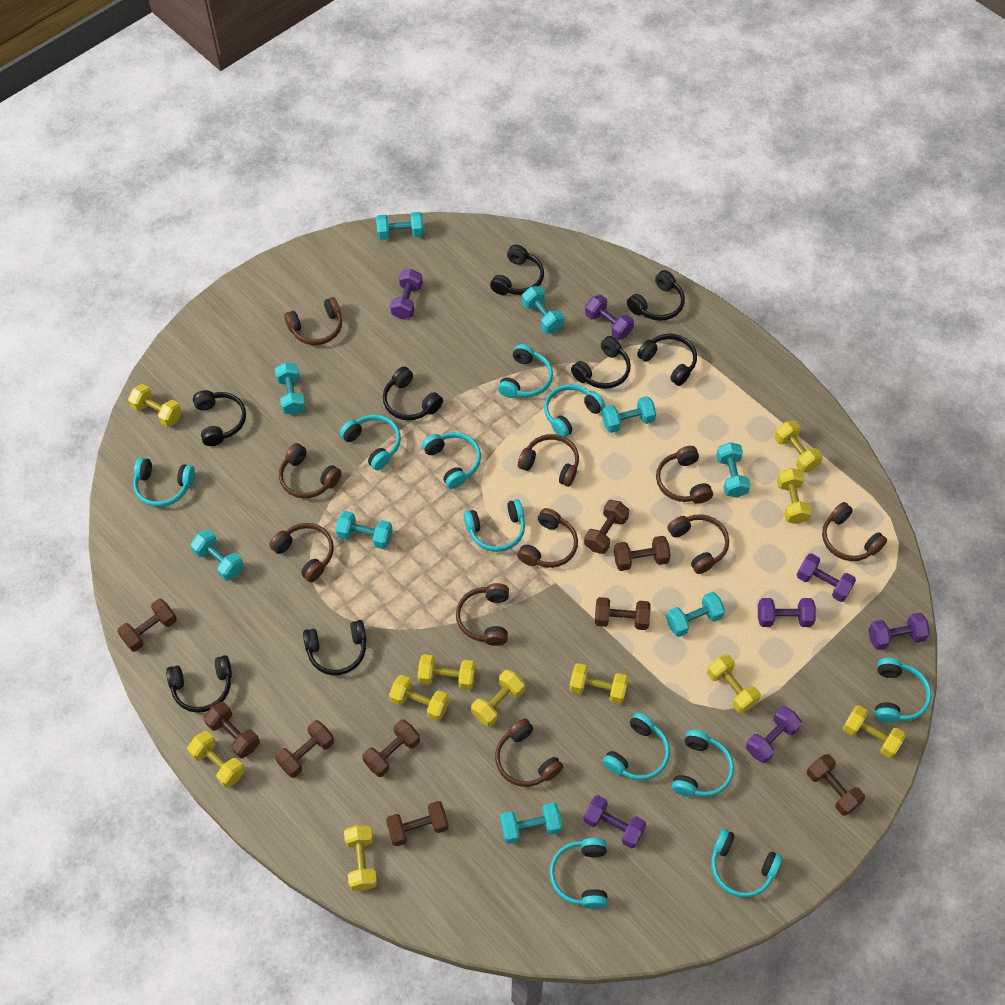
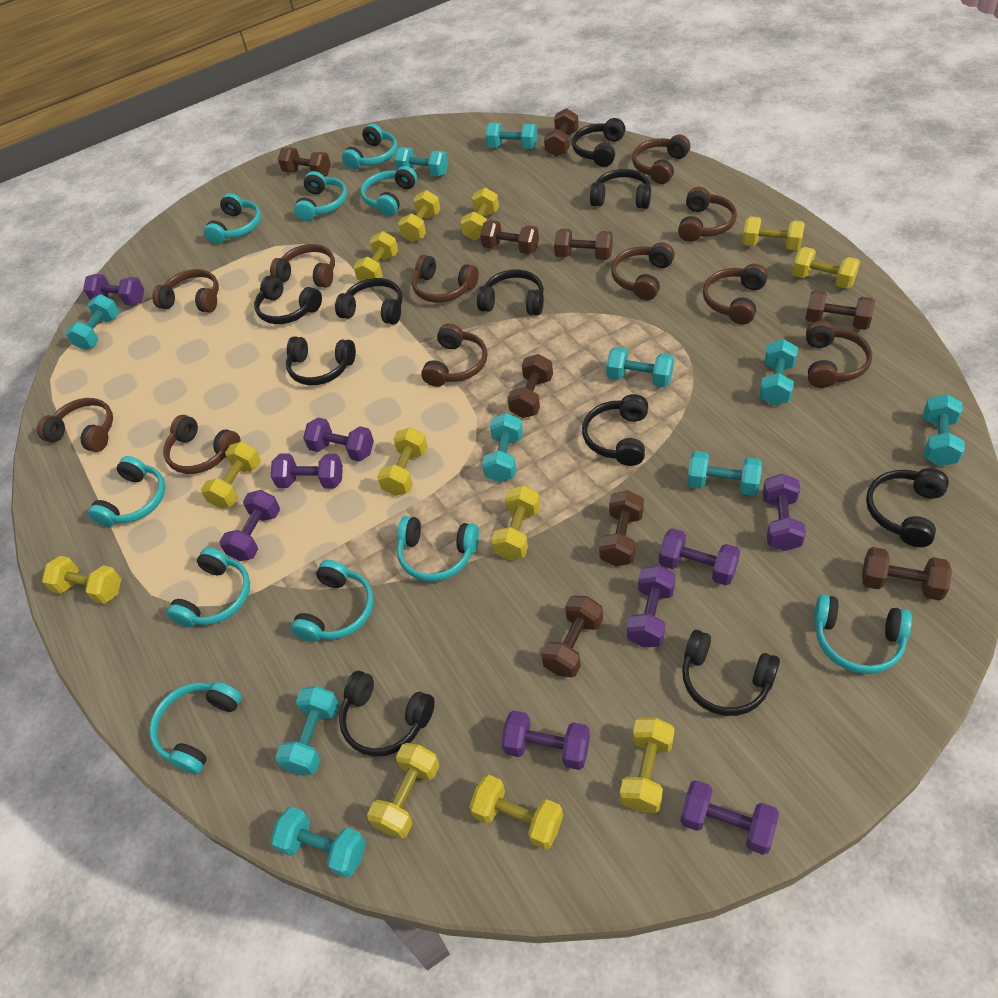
black headphones: [166,655,232,713] [193,390,246,446] [303,620,366,675] [383,366,443,420] [490,245,544,295] [571,336,631,389] [627,270,685,321] [637,333,697,386] = 8 -> [254,275,322,324] [286,337,356,385] [335,278,402,325] [339,671,435,757] [477,269,544,315] [572,118,625,167] [582,394,648,466] [590,169,651,209] [682,630,780,716] [866,468,949,547] = 10
brown headphones: [269,523,334,582] [279,443,342,498] [284,297,342,345] [456,583,509,646] [495,719,563,787] [517,508,578,568] [518,434,579,487] [656,446,713,504] [667,514,729,574] [822,502,887,561] = 10 -> [37,398,113,452] [152,269,219,313] [163,415,241,474] [270,244,335,288] [412,255,479,303] [421,323,488,387] [611,242,675,300] [632,135,690,184] [678,187,737,242] [703,264,768,325] [806,321,872,388] = 11
purple dumbbell: [390,269,423,319] [583,795,646,848] [585,295,634,340] [746,706,802,763] [758,598,816,627] [797,553,856,602] [868,613,930,650] = 7 -> [83,274,144,305] [219,490,280,561] [271,453,343,489] [303,418,374,461] [501,710,590,770] [627,566,676,648] [659,528,740,585] [680,780,779,855] [763,474,806,551] = 9
turquoise dumbbell: [191,530,244,581] [275,362,306,415] [336,511,393,549] [376,212,424,240] [500,802,562,844] [522,286,564,334] [602,396,656,433] [666,592,725,637] [716,442,751,498] = 9 -> [66,294,120,350] [271,806,366,878] [275,686,339,775] [394,147,448,177] [482,413,523,482] [486,123,538,149] [606,346,674,387] [687,451,762,496] [759,339,798,405] [923,394,965,466] = 10
turquoise headphones: [133,458,195,507] [340,415,401,470] [422,432,481,489] [464,499,525,552] [498,344,553,398] [544,384,605,438] [549,838,608,909] [602,712,670,780] [672,730,734,797] [711,829,782,898] [875,658,932,723] = 11 -> [88,456,165,527] [149,682,242,774] [166,547,250,627] [204,193,261,244] [291,560,374,642] [294,171,347,221] [342,124,397,170] [360,166,417,216] [397,516,479,581] [814,594,912,674] = 10
yellow dumbbell: [128,384,182,427] [187,731,245,788] [344,825,377,890] [389,675,449,721] [417,654,476,690] [471,670,525,727] [569,663,629,704] [707,654,761,713] [774,421,823,473] [777,468,812,524] [843,705,906,758] = 11 -> [42,556,121,604] [201,442,261,509] [353,231,398,281] [367,743,439,839] [377,427,428,496] [398,190,440,242] [460,188,499,240] [469,775,563,850] [491,485,540,560] [620,718,675,813] [742,216,805,250] [792,247,860,289] = 12

